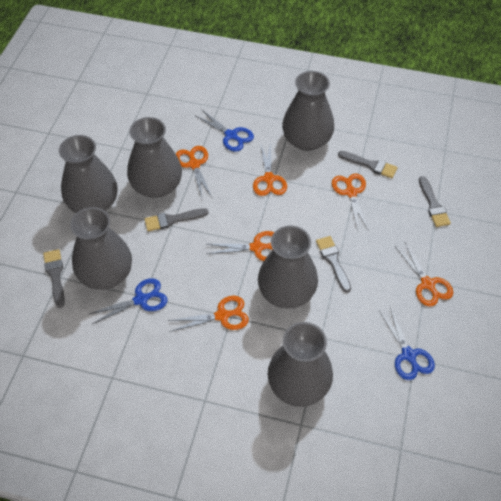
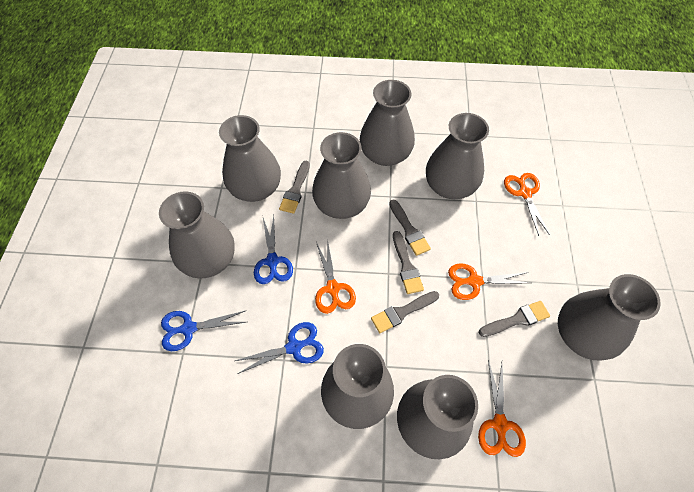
grey vase: [59,135,118,213] [70,207,132,290] [127,117,182,198] [258,225,318,309] [268,322,333,407] [282,71,334,151] = 6 -> [159,191,235,279] [219,115,281,202] [312,132,371,219] [321,344,394,429] [360,80,415,166] [397,375,478,459] [426,113,489,199] [558,274,661,360] = 8
orange scissors: [168,296,249,332] [176,146,213,199] [207,231,274,261] [253,142,287,196] [332,173,369,231] [395,243,453,306] = 6 -> [315,239,356,314] [448,263,530,300] [478,360,526,457] [504,173,550,236] = 4

